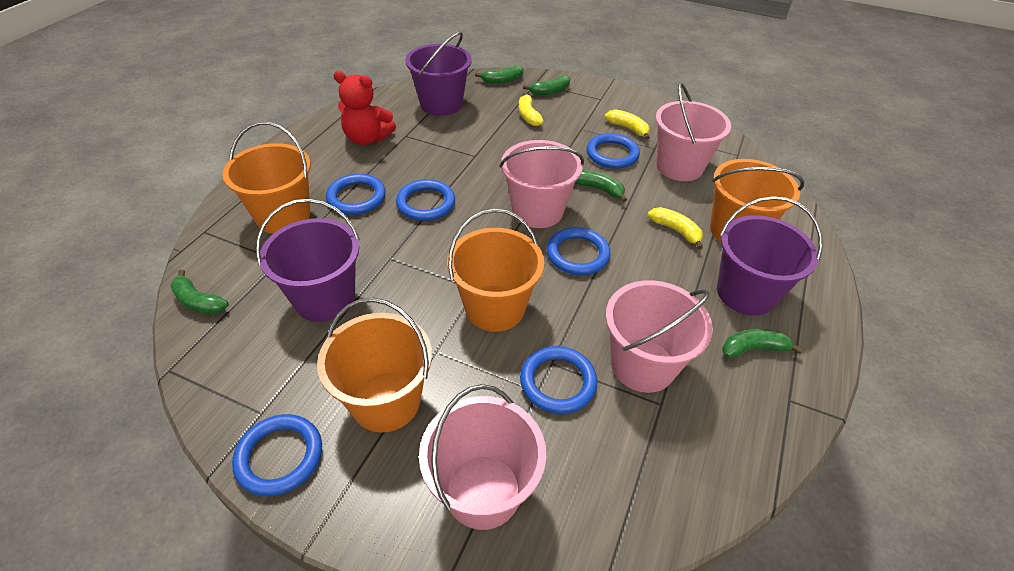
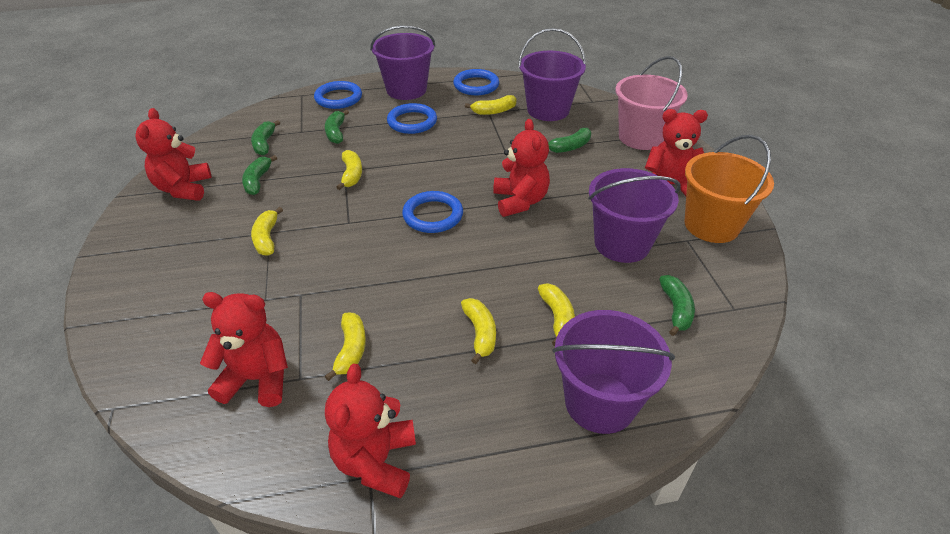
blue ring: [232,414,322,496] [326,174,386,215] [396,179,455,221] [520,346,597,414] [547,227,611,275] [587,133,640,169] = 6 -> [314,81,362,109] [387,103,437,134] [402,191,463,233] [453,69,499,95] = 4
orange bucket: [223,122,311,234] [317,298,432,433] [447,209,544,332] [710,159,804,242] = 4 -> [685,135,774,243] = 1
pink bucket: [419,384,546,530] [500,140,584,228] [606,280,713,393] [656,83,731,181] = 4 -> [616,56,688,150] = 1
purple bucket: [256,199,360,322] [405,32,472,116] [717,196,823,316] = 3 -> [370,26,435,100] [518,28,586,121] [552,310,675,434] [588,168,681,263] = 4
red teddy bear: [334,71,396,145] = 1 -> [135,108,211,201] [200,292,288,407] [325,364,416,498] [493,119,550,217] [645,109,708,196] = 5
yellow banana: [519,93,544,126] [604,109,650,140] [648,207,703,249] = 3 -> [251,207,283,256] [325,312,366,381] [336,150,362,190] [461,298,496,364] [465,95,517,115] [538,283,575,346] = 6

